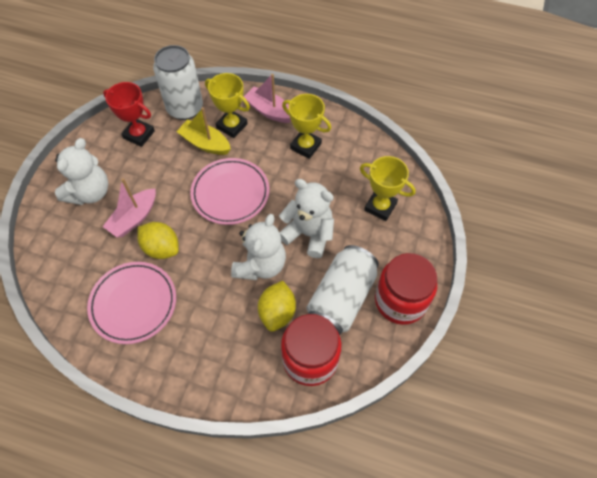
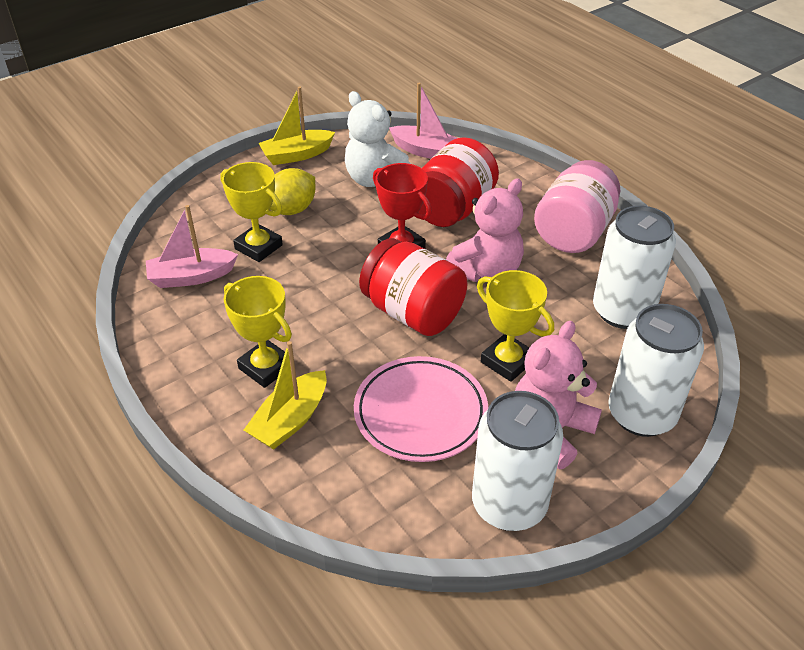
pink jar: none = 0 -> [534,160,620,253] = 1
pink plate: [87,262,176,344] [190,158,269,225] = 2 -> [354,356,488,462] = 1
pink teddy bear: none = 0 -> [446,178,524,282] [515,321,602,469] = 2
white can: [153,45,203,120] [307,245,379,336] = 2 -> [472,391,563,531] [593,206,676,329] [608,304,704,437] = 3
white teddy bear: [55,138,108,205] [231,214,286,280] [279,179,334,258] = 3 -> [345,91,411,187] = 1
yellow boat: [177,107,231,155] = 1 -> [244,341,327,450] [258,86,335,165] = 2
yellow lemon: [137,222,179,259] [258,281,296,332] = 2 -> [270,168,315,215] = 1

